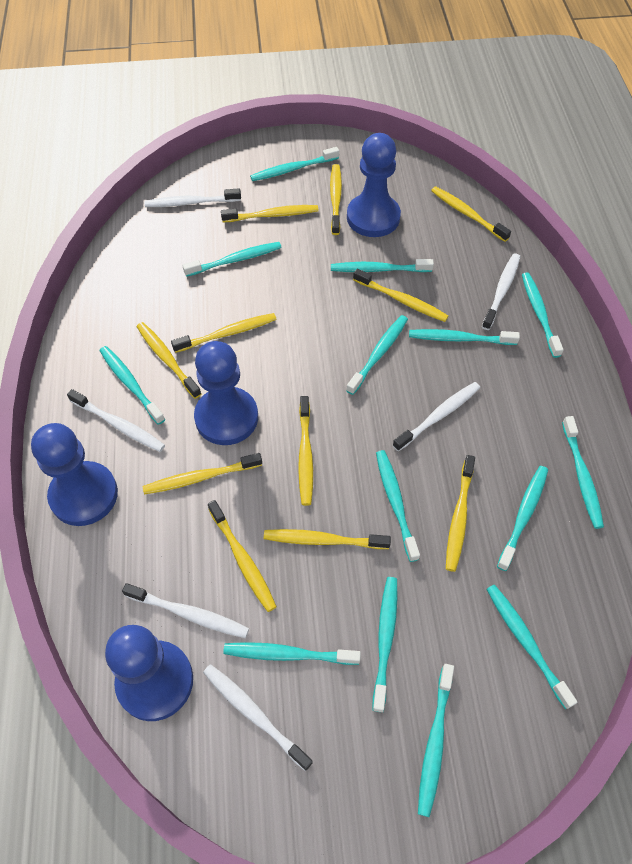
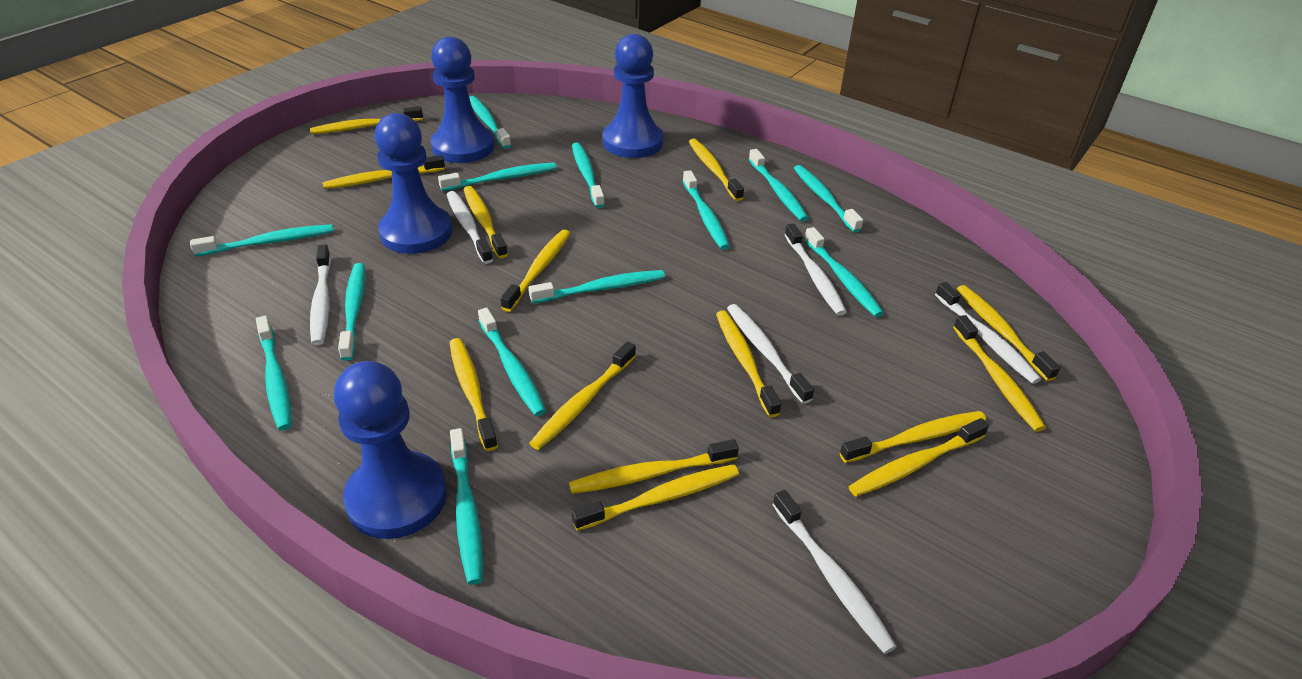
turquoise toothbrush: [99,346,165,425] [183,242,282,277] [223,642,361,665] [250,147,339,181] [331,259,434,272] [346,315,408,395] [372,577,398,712] [376,450,420,562] [409,329,520,345] [418,664,454,817] [486,585,577,709] [497,466,548,571] [522,273,564,358] [562,416,604,529] = 14 -> [190,224,334,256] [256,315,292,430] [338,263,365,361] [438,162,557,191] [450,428,483,585] [469,96,511,149] [478,308,546,416] [529,270,665,303] [572,142,605,208] [683,170,730,250] [749,149,809,221] [794,165,863,233] [804,227,884,317] = 13
yellow toothbrush: [137,322,201,399] [143,453,262,495] [171,313,277,353] [208,500,277,612] [221,205,318,222] [264,529,391,549] [298,396,313,506] [330,164,342,235] [353,269,448,322] [431,186,511,242] [446,455,475,572] = 11 -> [310,106,423,134] [323,155,445,189] [449,338,498,451] [464,186,508,259] [500,230,570,312] [529,342,636,450] [569,439,739,494] [572,464,739,531] [689,139,744,201] [716,310,781,417] [840,411,986,463] [848,418,989,497] [953,315,1046,432] [957,285,1060,381] = 14

